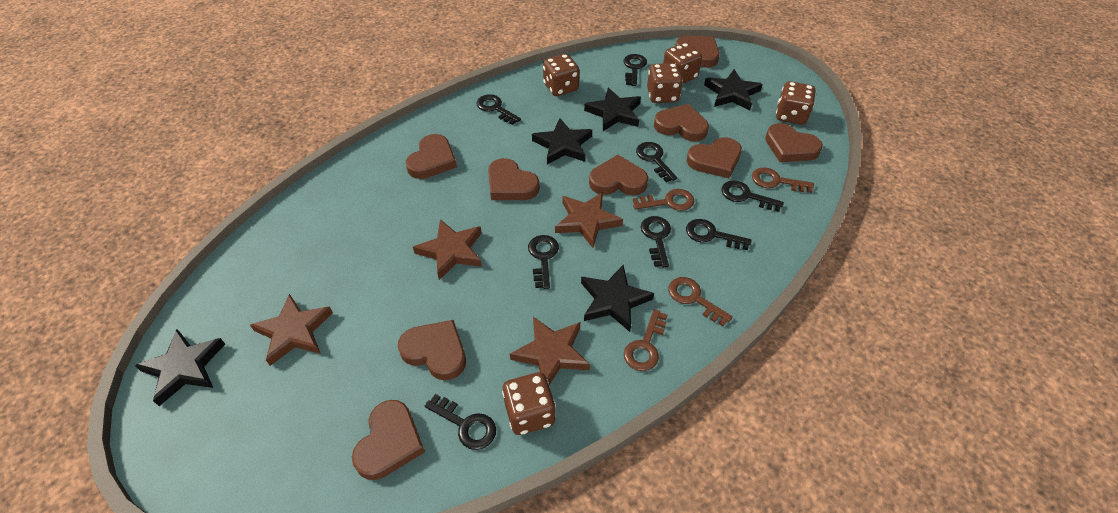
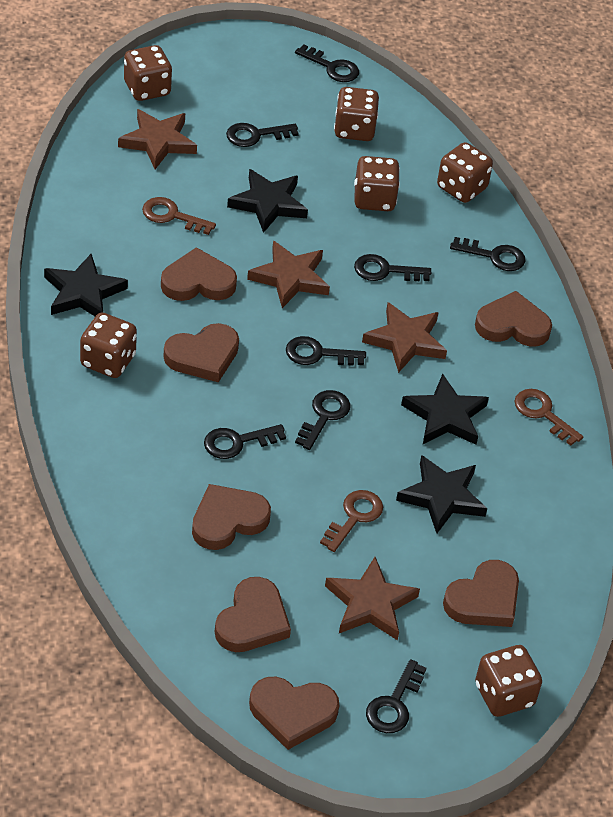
black star: [135,329,225,406] [532,118,592,164] [581,265,654,332] [584,88,641,131] [704,69,763,110] = 5 -> [44,254,128,316] [227,169,308,233] [396,455,487,533] [401,374,489,445] = 4
brown dice: [502,372,556,435] [543,54,579,96] [647,63,683,103] [663,43,702,84] [776,81,815,125] = 5 -> [80,312,137,378] [124,45,172,101] [334,87,379,141] [354,156,400,211] [437,142,493,203] [475,645,542,717] = 6
brown heart: [352,400,425,480] [398,320,466,380] [406,134,457,179] [488,158,539,200] [589,155,648,195] [654,104,709,142] [675,36,720,68] [687,137,742,178] [765,123,823,162] = 9 -> [161,247,237,301] [163,323,239,383] [192,484,271,550] [215,577,291,652] [249,677,339,750] [443,560,519,627] [475,291,552,347] = 7
brown key: [624,309,668,371] [633,189,694,211] [668,277,733,326] [752,167,814,193] = 4 -> [142,197,216,235] [320,490,383,552] [515,389,583,446] = 3

